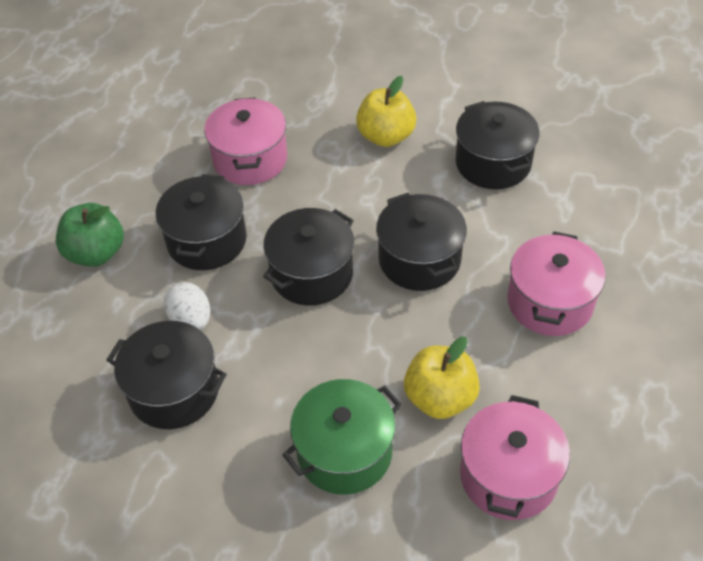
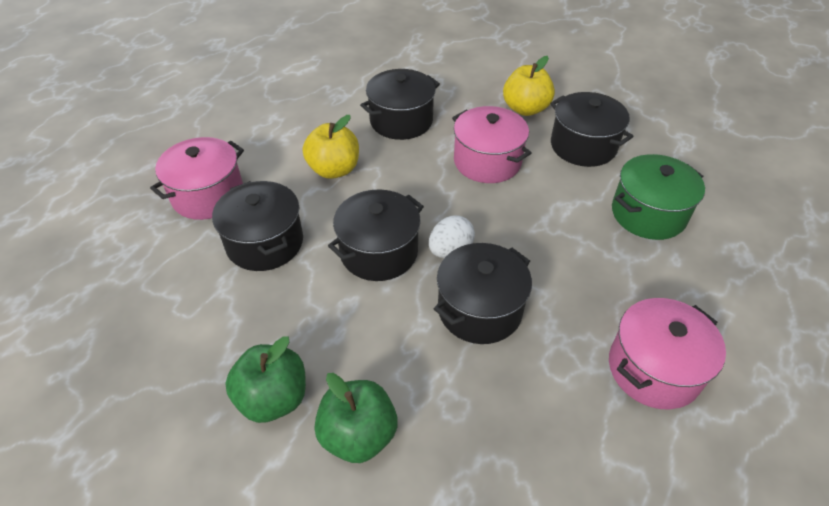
green apple: [56,203,124,267] = 1 -> [225,336,306,423] [314,373,398,463] = 2

